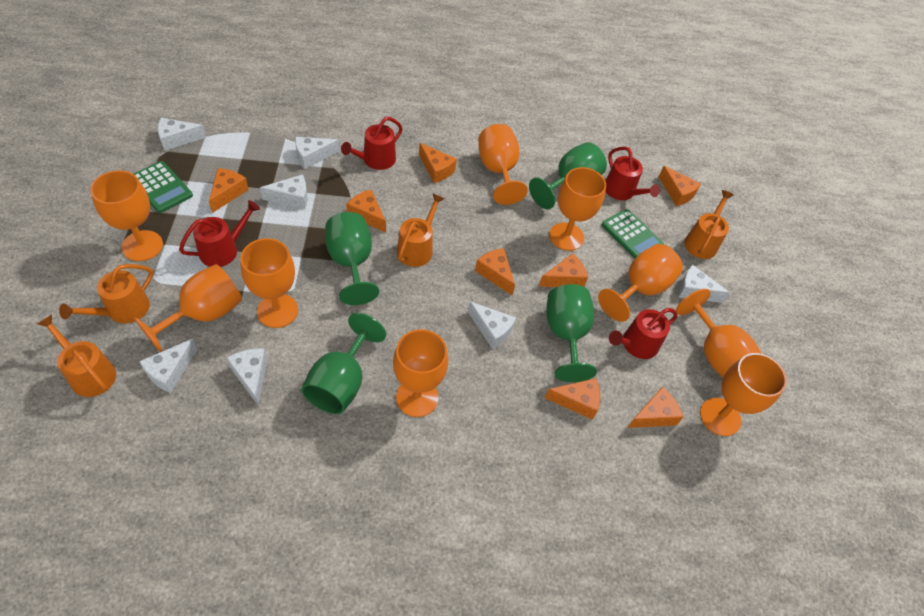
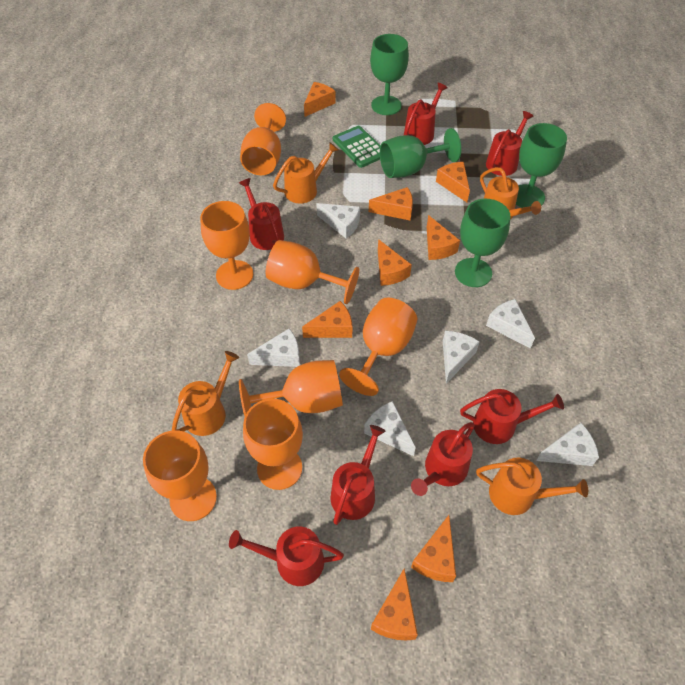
green calculator: [134,161,193,213] [601,209,664,259] = 2 -> [333,126,381,168] = 1
orange goblet: [90,170,163,261] [134,264,242,352] [240,238,298,328] [393,329,448,417] [478,124,528,205] [549,167,606,251] [598,244,683,322] [676,289,762,378] [700,353,787,436] = 9 -> [143,430,217,521] [200,201,253,290] [239,360,343,416] [240,103,286,175] [243,399,303,490] [265,240,359,304] [339,298,418,396] = 7
red watering can: [179,200,260,267] [341,117,403,170] [605,146,660,200] [609,308,678,359] = 4 -> [229,526,344,586] [239,178,284,250] [330,425,386,525] [404,83,448,145] [411,422,475,496] [460,389,564,444] [486,111,534,176] = 7
white cheese: [139,339,198,393] [158,118,206,151] [226,348,267,405] [260,174,307,209] [295,137,339,169] [468,302,516,349] [678,265,730,303] = 7 -> [247,328,300,367] [316,203,360,239] [364,401,416,456] [443,331,480,384] [486,299,535,349] [536,423,599,466] = 6

